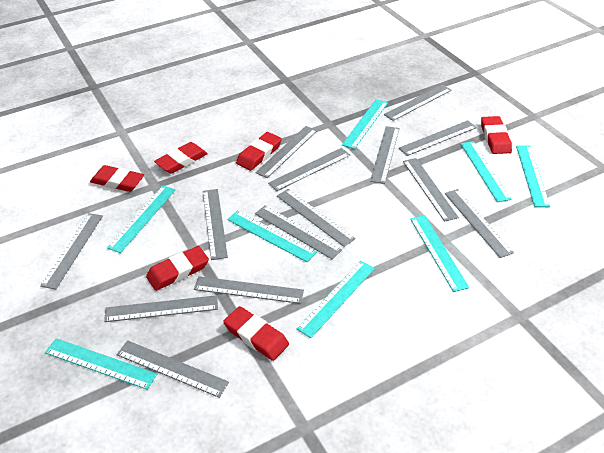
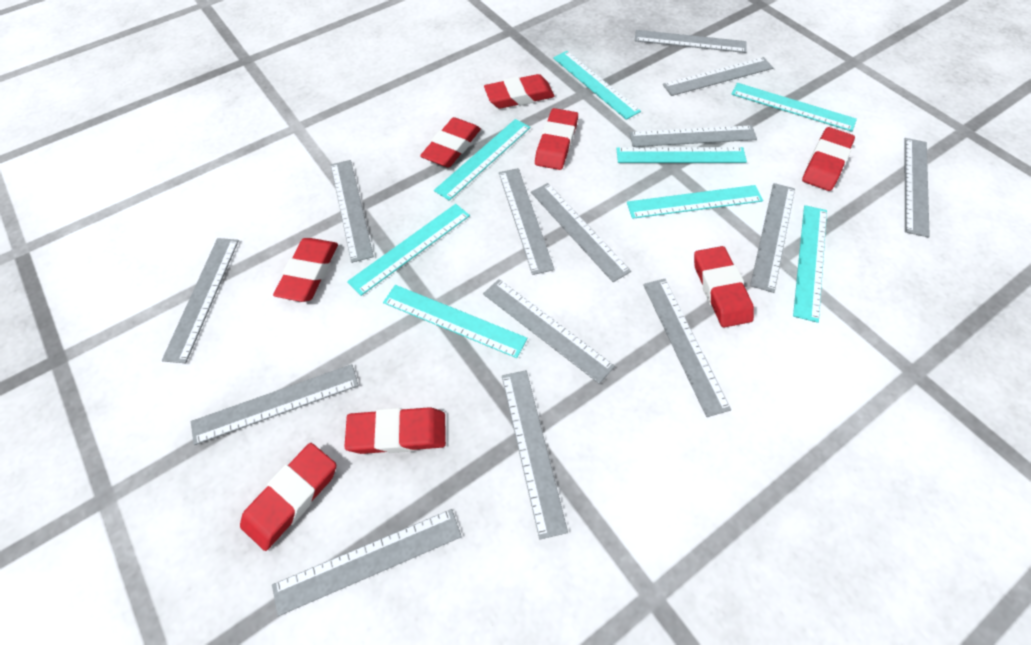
red eraser: [90,165,144,192] [146,246,209,291] [154,142,208,173] [223,306,289,361] [236,132,282,171] [481,116,512,154] = 6 -> [240,443,336,551] [273,238,338,302] [344,407,446,454] [420,117,481,168] [484,74,555,109] [535,108,578,170] [694,246,754,328] [802,127,855,191] = 8

